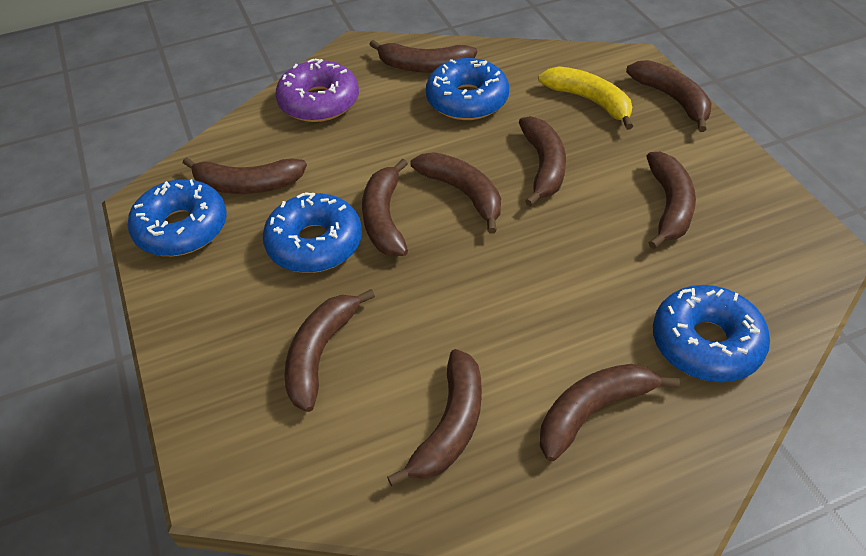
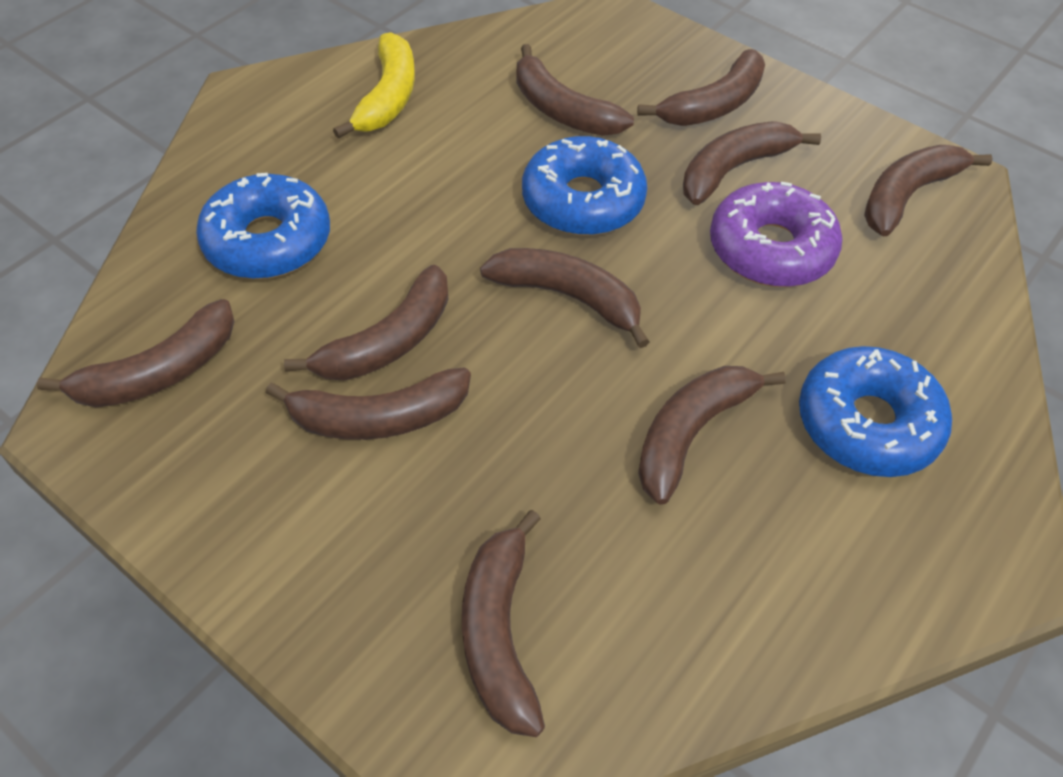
blue donut: [128,179,227,256] [263,192,362,273] [426,58,509,120] [653,285,770,382] = 4 -> [196,173,330,279] [522,136,647,236] [799,346,952,477] = 3

